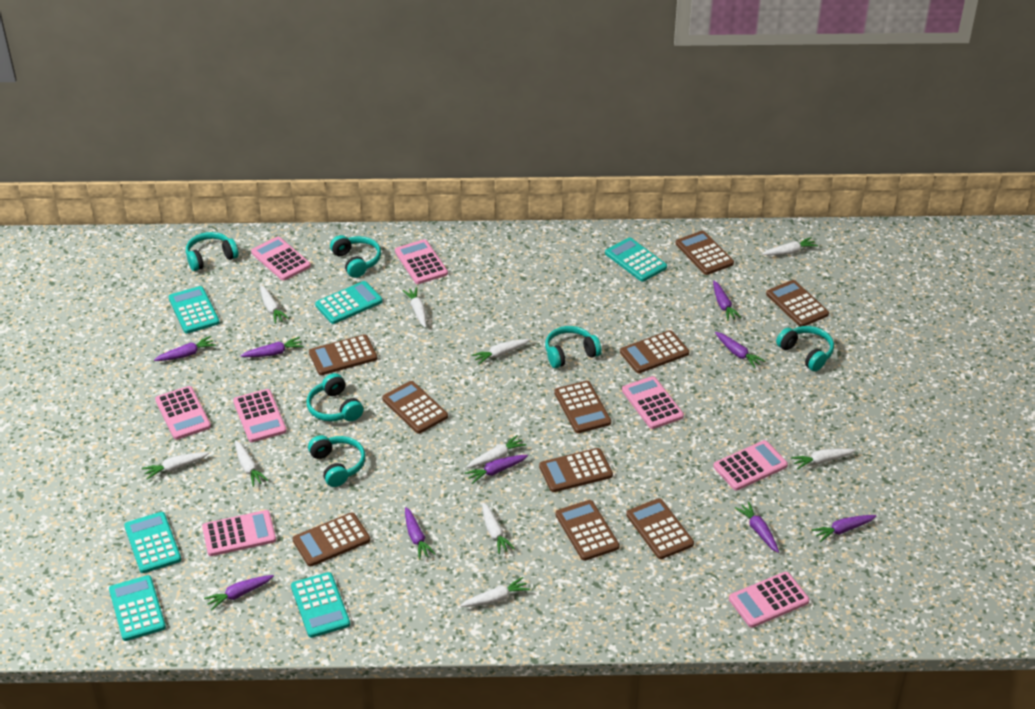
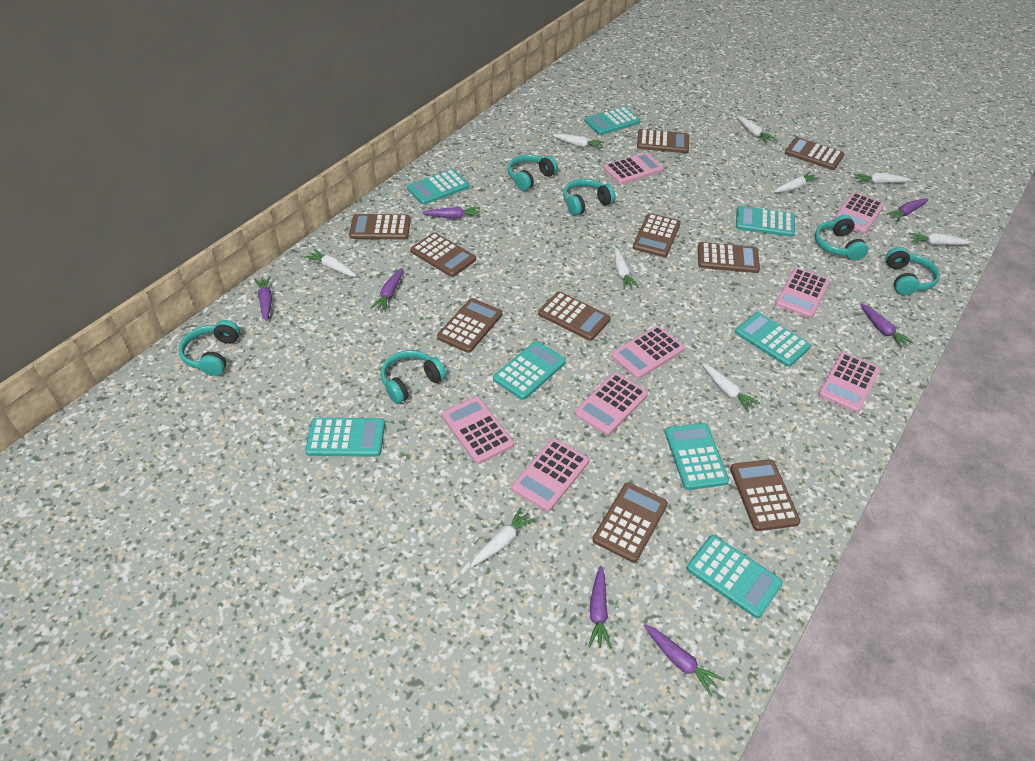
purple carrot: [154,336,216,361] [204,575,274,611] [240,337,303,357] [405,507,436,560] [465,455,528,484] [713,281,742,321] [715,332,765,368] [735,502,779,553] [812,515,876,542] = 9 -> [254,276,272,321] [371,268,403,312] [422,207,481,219] [588,566,611,649] [644,624,725,696] [860,303,914,349] [886,199,929,222] = 7
turquoise calculator: [109,575,166,641] [124,512,181,573] [168,286,219,333] [291,572,350,638] [315,281,383,324] [605,237,667,282] = 6 -> [305,418,385,457] [407,169,469,205] [493,341,566,400] [584,106,641,135] [665,423,729,490] [687,535,783,618] [735,312,811,367] [736,206,795,237] = 8
white carrot: [142,452,209,480] [235,440,269,487] [260,285,289,324] [403,287,427,328] [460,577,530,607] [466,435,526,468] [471,339,530,365] [482,502,515,554] [762,237,818,256] [791,448,856,469] = 10 -> [304,249,357,277] [470,507,536,567] [553,134,604,149] [614,247,639,289] [702,364,760,412] [737,116,776,143] [774,172,820,192] [853,173,910,184] [908,233,971,245] = 9

